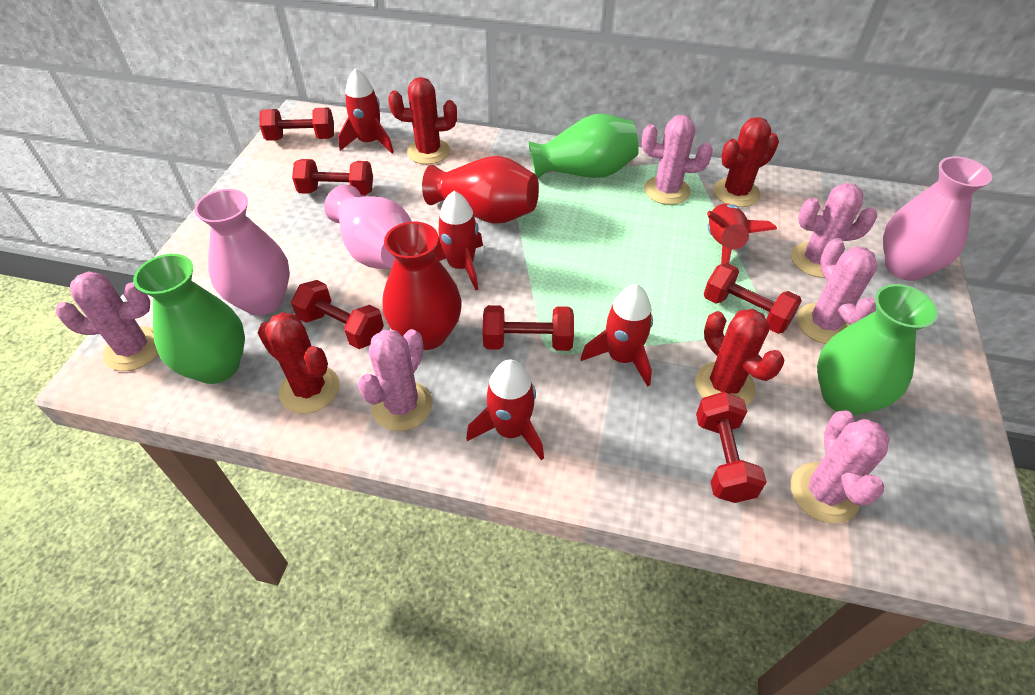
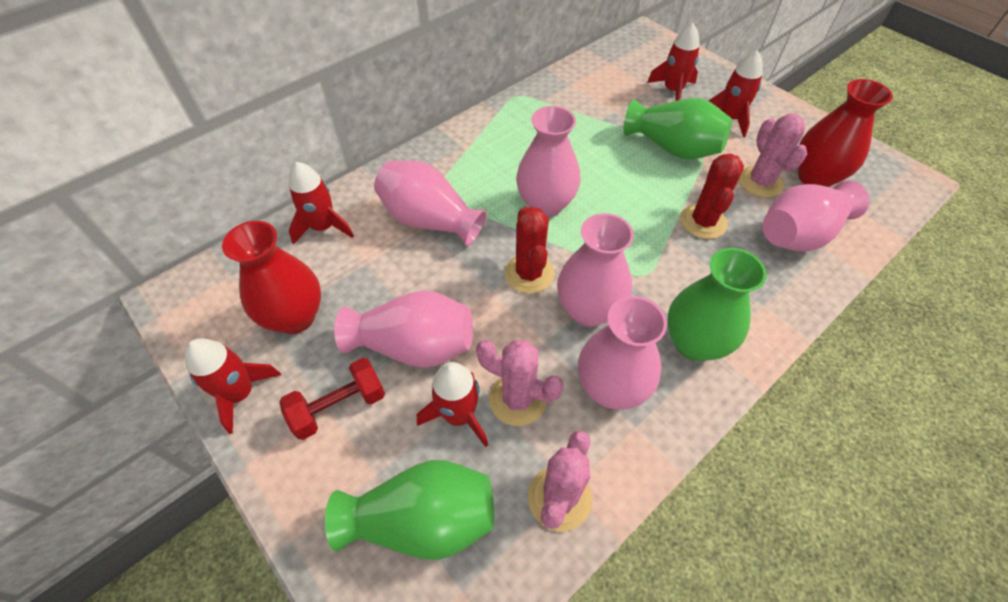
pink cactus: [56,271,158,371] [358,329,433,431] [642,115,713,205] [791,183,877,278] [791,410,890,524] [797,238,878,344] = 6 -> [476,340,564,426] [528,430,592,532] [739,113,807,198] = 3
pink vase: [194,189,290,315] [324,185,412,269] [883,157,992,281] = 3 -> [334,290,473,368] [374,161,487,246] [516,106,581,217] [557,213,634,327] [578,296,667,410] [762,181,869,252] = 6
red cactus: [258,312,340,414] [388,77,457,164] [695,309,784,406] [713,117,779,207] = 4 -> [505,207,554,294] [680,153,744,239] = 2
red dumbbell: [259,108,334,141] [291,280,384,349] [292,159,373,196] [482,305,574,351] [696,392,767,503] [704,263,802,334] = 6 -> [279,358,385,440] = 1

